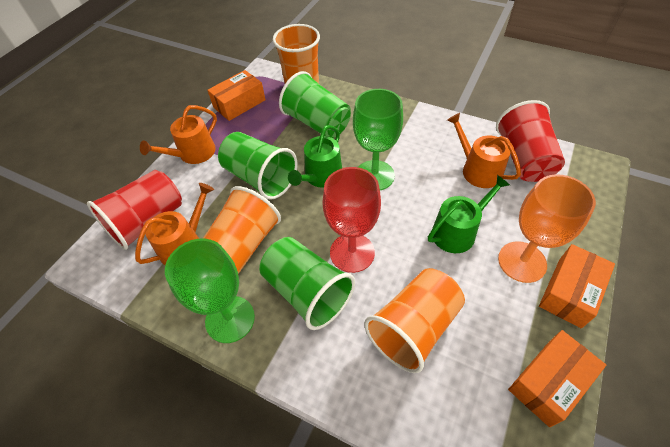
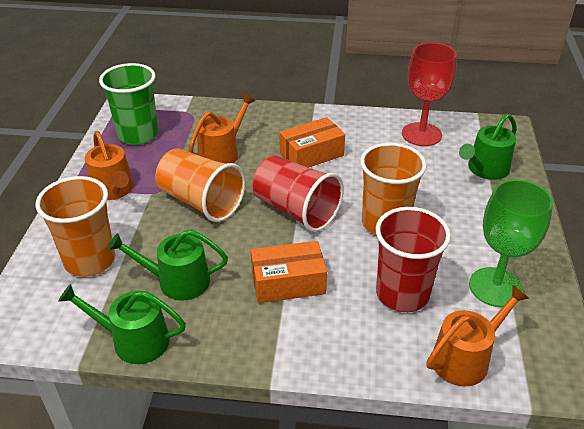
green cup: [218,132,298,200] [259,237,355,330] [279,71,351,138] = 3 -> [99,63,158,145] = 1
green goblet: [165,238,255,343] [353,89,403,190] = 2 -> [469,179,553,307] = 1
green watering can: [288,125,342,188] [428,175,510,253] = 2 -> [58,284,186,364] [108,230,228,301] [459,114,517,180] = 3
orange box: [207,70,265,121] [508,330,606,427] [539,244,615,328] = 3 -> [251,241,327,303] [279,117,345,168] = 2
orange goblet: [498,174,596,283] = 1 -> none = 0

